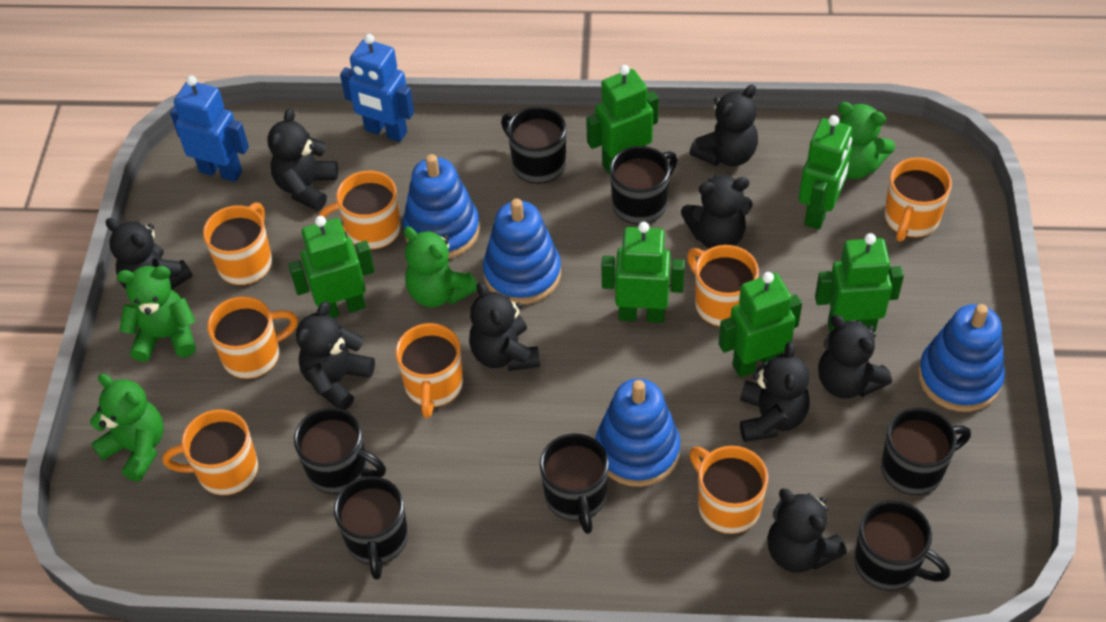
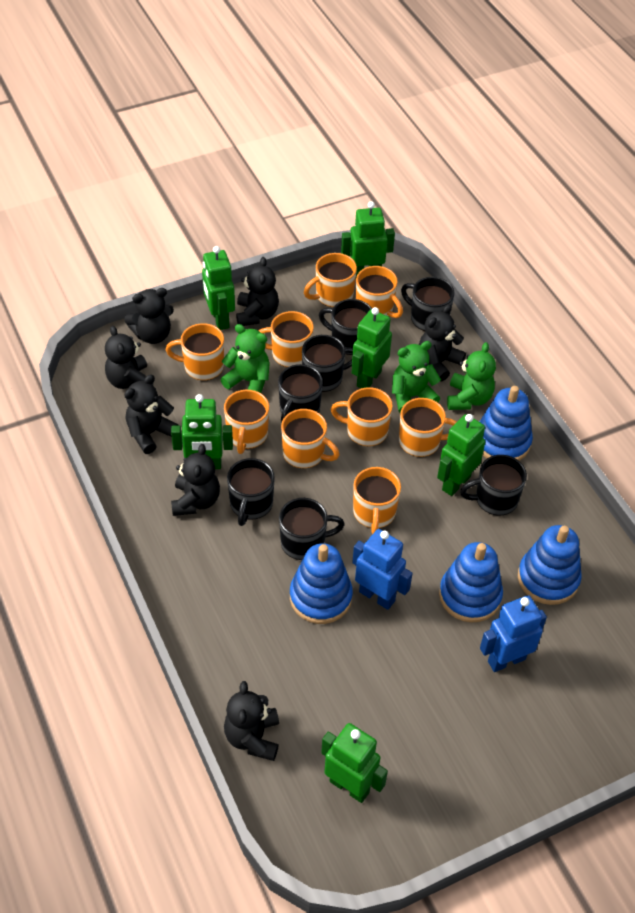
black teddy bear: [105,218,192,290] [267,108,338,211] [296,301,375,410] [469,282,540,371] [681,175,753,249] [689,85,758,166] [740,342,810,442] [767,489,847,573] [818,315,892,399] = 9 -> [105,326,153,389] [124,288,174,344] [125,374,179,454] [171,444,220,516] [224,681,279,761] [236,257,279,326] [419,304,466,381] = 7
green teddy bear: [90,374,164,482] [117,266,196,362] [404,227,477,307] [838,102,895,179] = 4 -> [221,324,270,393] [392,341,441,414] [447,342,496,410] = 3
orange mug: [163,409,258,495] [203,203,272,285] [207,296,298,379] [318,170,401,250] [396,323,463,418] [687,245,759,326] [689,446,768,534] [885,158,952,241] = 8 -> [166,323,224,380] [224,390,269,454] [259,311,314,367] [281,409,340,468] [304,253,357,307] [330,387,393,446] [353,467,401,534] [356,266,403,318] [399,398,456,457] = 9

